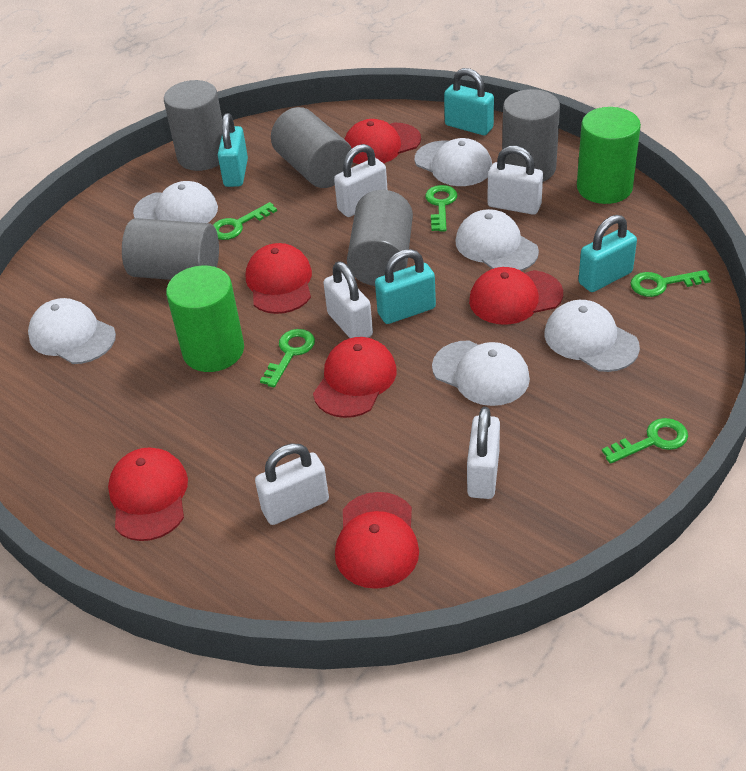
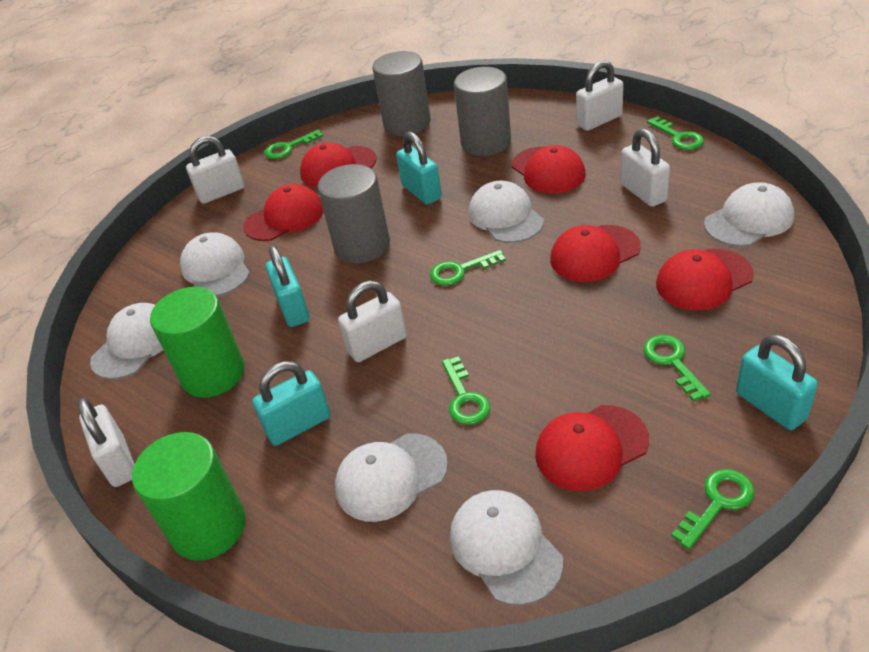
green key: [213,202,277,240] [260,329,315,387] [425,185,457,232] [602,418,688,464] [630,270,711,297] = 5 -> [264,129,323,159] [430,250,506,286] [442,356,490,425] [643,335,711,402] [647,116,704,150] [671,469,755,550] = 6
grey cylinder: [122,218,219,280] [164,80,222,171] [271,107,353,188] [347,190,413,286] [502,89,560,182] = 5 -> [318,164,390,263] [372,51,431,136] [454,67,511,156] = 3

